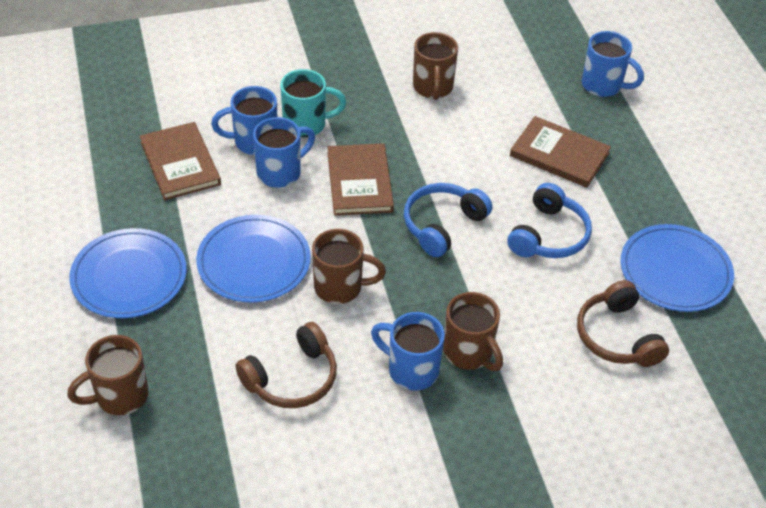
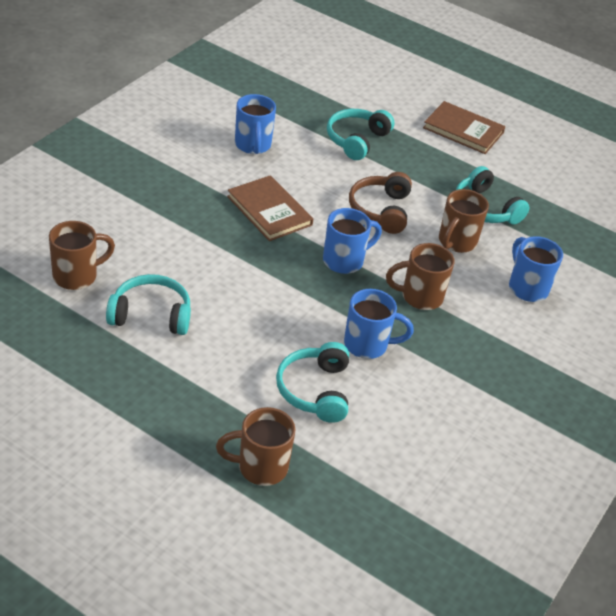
blue headphones: [404,183,492,257] [507,183,592,258] = 2 -> none = 0
blue plate: [69,228,187,318] [196,215,311,303] [620,224,734,312] = 3 -> none = 0
brown book: [140,122,221,200] [328,143,394,216] [510,116,611,188] = 3 -> [227,175,313,241] [423,101,506,154] = 2
brown headphones: [236,322,337,408] [577,280,669,367] = 2 -> [349,172,412,234] = 1
turquoise headphones: none = 0 -> [106,274,191,335] [276,342,349,423] [327,109,394,160] [456,166,529,224] = 4
turquoise mug: [280,69,346,137] = 1 -> none = 0

